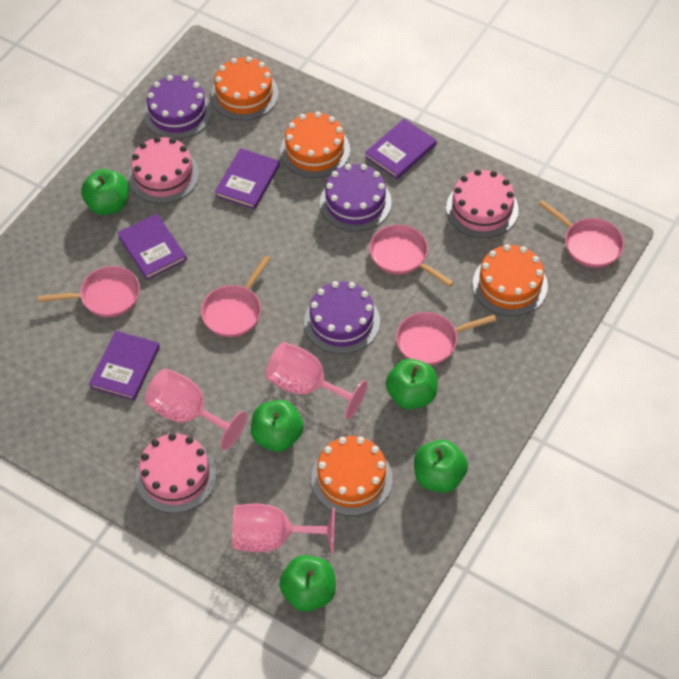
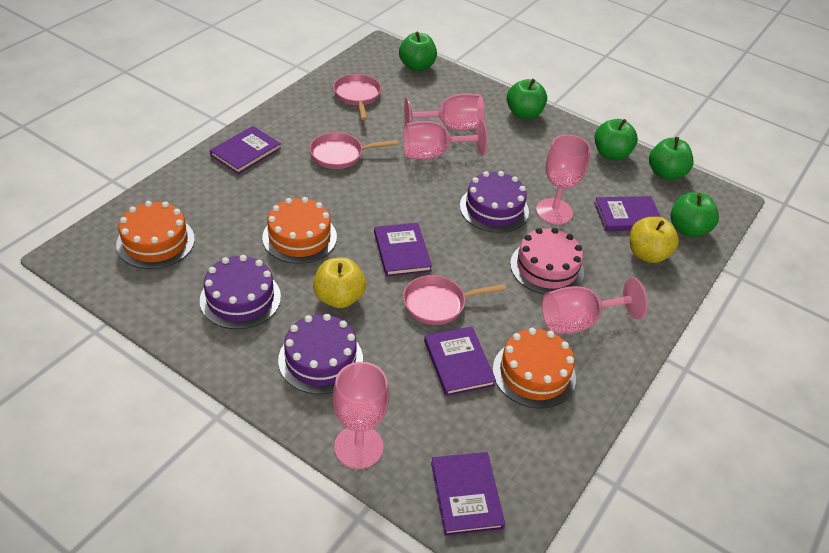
orange cake: [211,57,279,120] [280,112,350,178] [311,436,393,516] [473,244,548,316] = 4 -> [116,201,195,269] [262,197,337,264] [493,328,576,408] = 3
pink cake: [128,137,199,203] [136,433,217,513] [446,169,519,238] = 3 -> [510,228,584,295] = 1
pink goblet: [145,369,247,450] [232,504,335,553] [265,342,367,420] = 3 -> [333,362,389,469] [403,120,488,159] [404,94,485,131] [536,135,591,224] [542,278,647,334] = 5
pink pan: [38,266,140,317] [201,255,271,337] [369,225,454,287] [396,312,497,365] [538,200,624,268] = 5 -> [310,132,398,169] [333,74,381,120] [403,275,507,325] = 3
purple book: [89,331,160,401] [117,214,187,280] [215,148,280,209] [365,119,437,179] = 4 -> [210,126,281,174] [374,223,432,277] [424,327,496,396] [431,452,505,536] [594,196,661,231] = 5
yellow apple: none = 0 -> [313,258,366,308] [630,217,679,263] = 2

